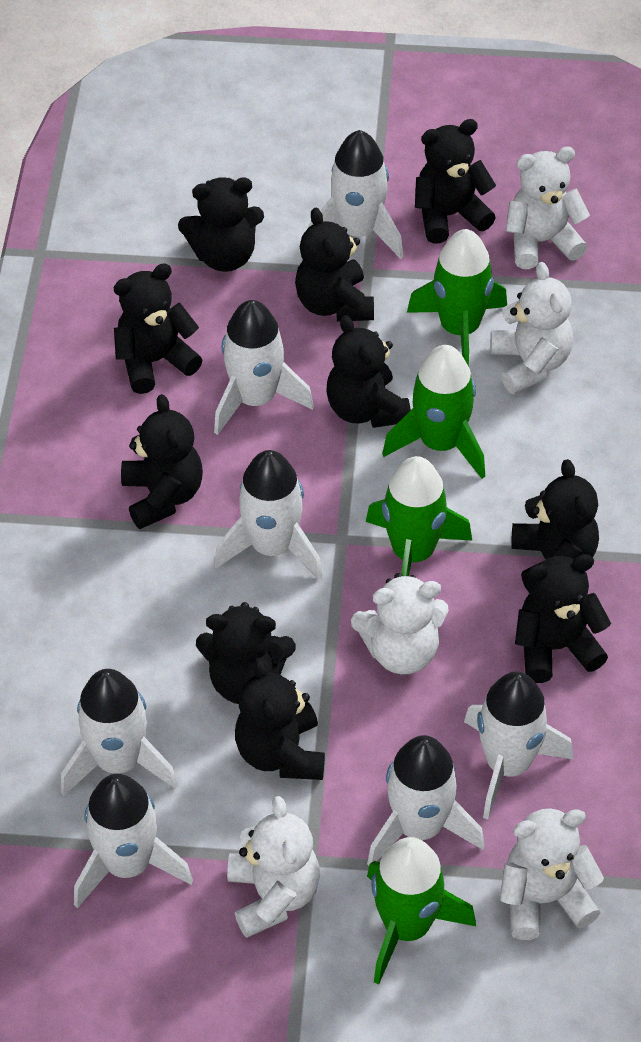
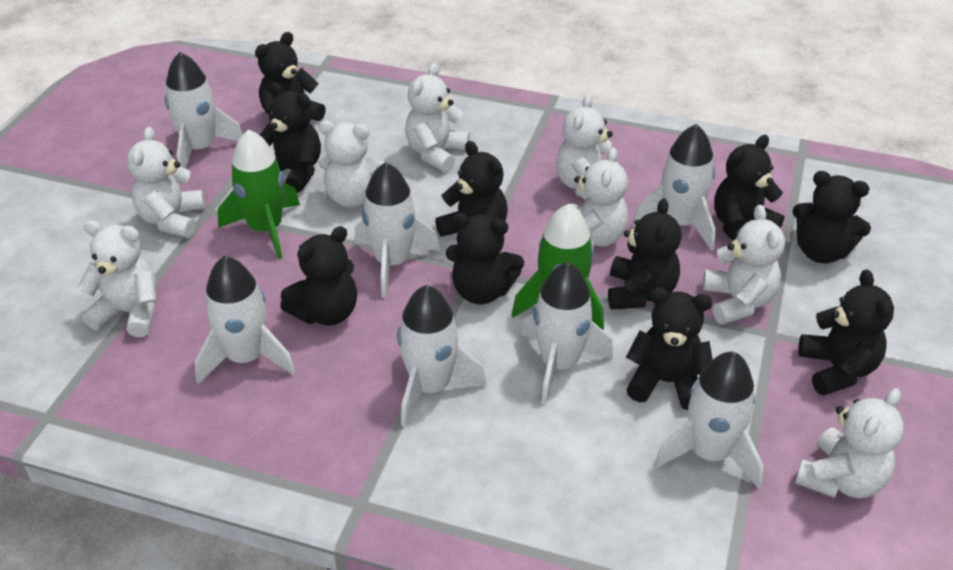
green rocket: [366,456,472,576] [367,837,476,985] [382,345,485,479] [407,229,507,366] = 4 -> [218,129,300,259] [512,204,604,330] = 2
white teddy bear: [227,796,320,938] [351,573,449,674] [490,262,573,394] [500,808,604,940] [506,147,590,269] = 5 -> [77,220,157,337] [127,127,205,238] [319,120,385,207] [405,63,470,172] [556,94,618,198] [571,147,628,248] [703,205,785,325] [795,388,904,498] = 8

